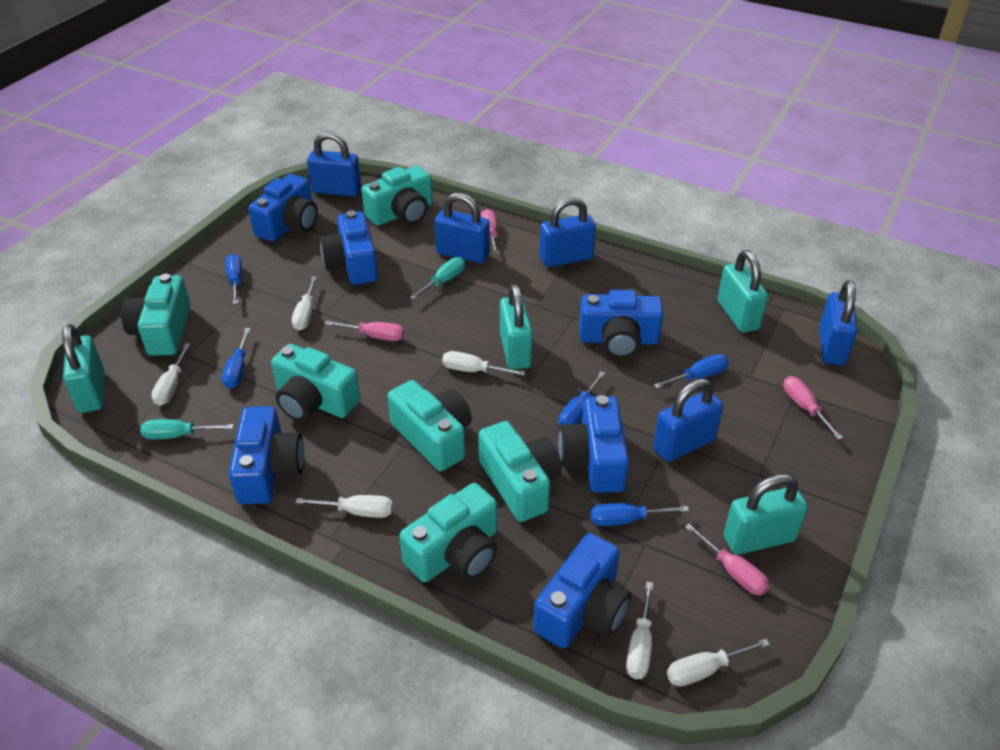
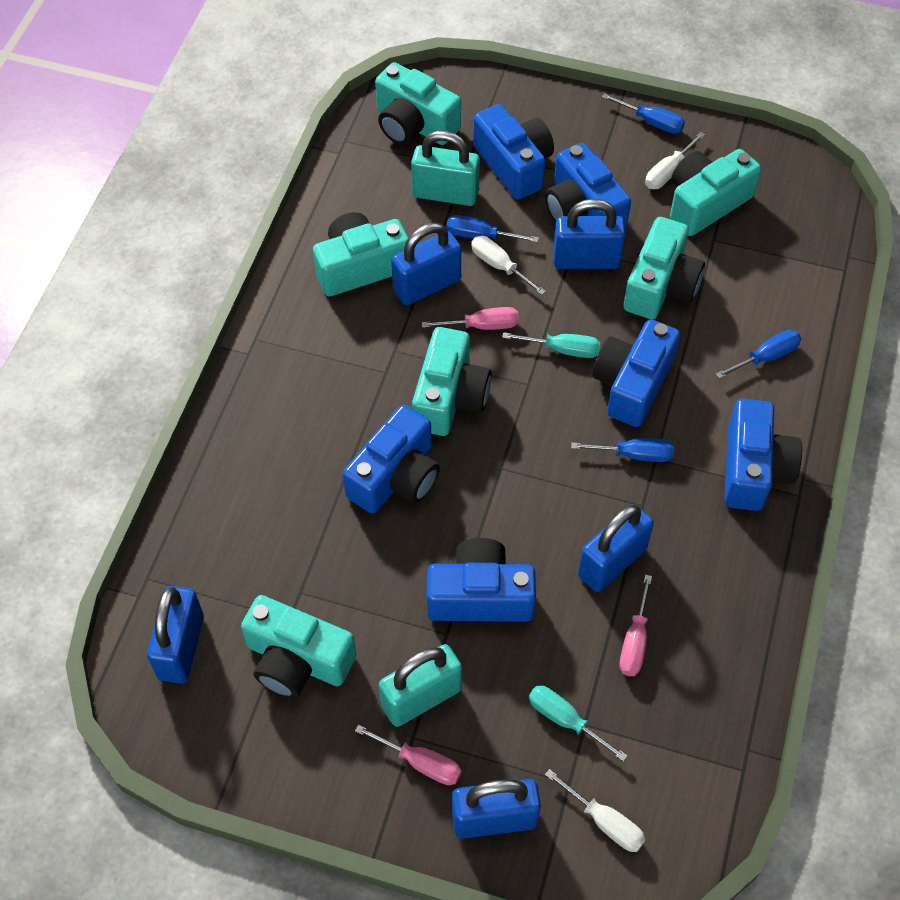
blue screwdriver: [222,328,251,389] [225,254,242,304] [558,371,606,427] [591,503,689,526] [654,354,729,389] = 5 -> [446,215,539,243] [571,438,674,462] [602,93,685,134] [715,330,801,379] = 4
pink screwdriver: [325,321,404,341] [481,209,499,255] [685,524,770,595] [783,376,843,440] = 4 -> [355,725,462,785] [422,307,519,330] [619,574,652,676] = 3
turquoise padlock: [62,324,104,413] [500,284,533,370] [717,250,768,333] [724,474,808,555] = 4 -> [379,644,462,727] [411,131,480,206] = 2
white screwdriver: [151,343,191,406] [292,276,317,330] [296,495,393,518] [442,351,525,376] [626,582,653,679] [667,639,770,687] = 6 -> [471,236,546,295] [545,769,646,852] [645,132,705,189] = 3

